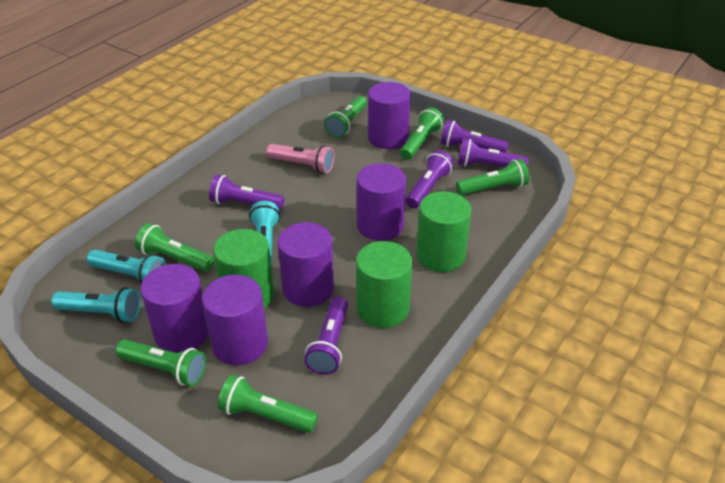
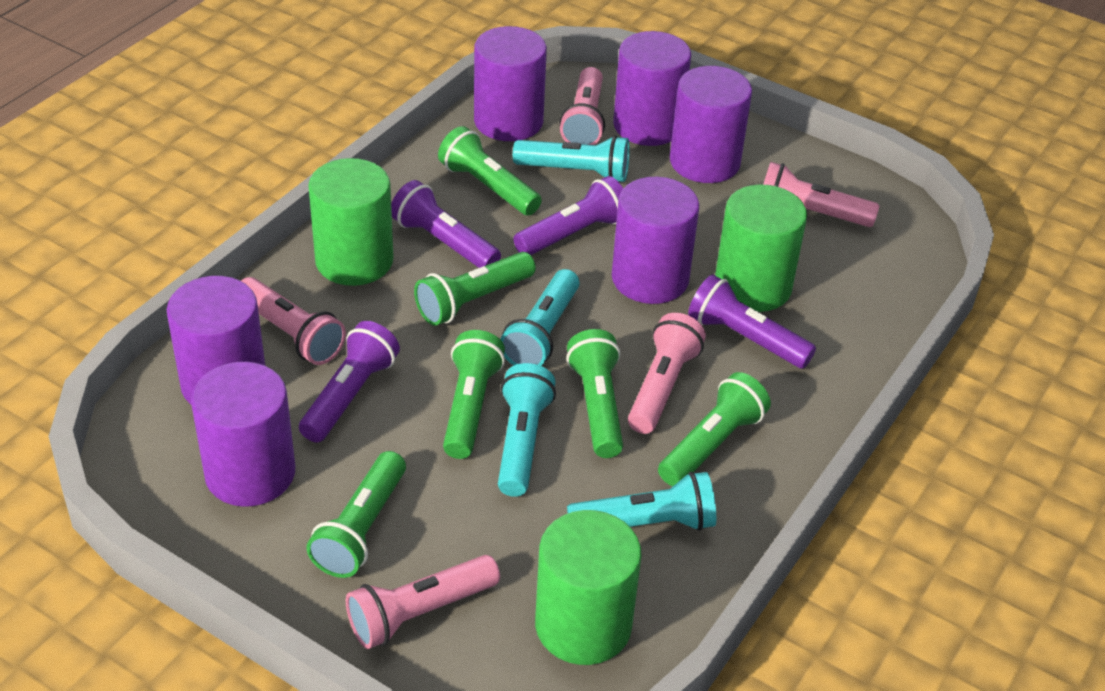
pink flashlight: [266,144,334,173] = 1 -> [241,277,346,365] [346,555,500,649] [559,67,605,145] [628,313,706,434] [763,162,880,227] = 5
purple cylinder: [140,264,209,353] [202,275,268,365] [277,222,334,307] [357,163,406,241] [368,82,411,149] = 5 -> [167,276,265,404] [191,362,295,507] [474,26,547,141] [612,177,699,304] [613,31,691,146] [670,66,752,183] = 6
purple flashlight: [209,175,284,211] [304,296,348,375] [406,150,454,209] [441,120,509,153] [458,139,528,167] = 5 -> [299,321,400,442] [391,180,501,268] [513,176,623,255] [688,274,816,369] = 4
turquoise flashlight: [51,287,141,323] [87,250,166,284] [249,201,280,267] = 3 -> [498,363,556,497] [500,269,579,366] [513,135,630,182] [567,472,716,531] = 4

